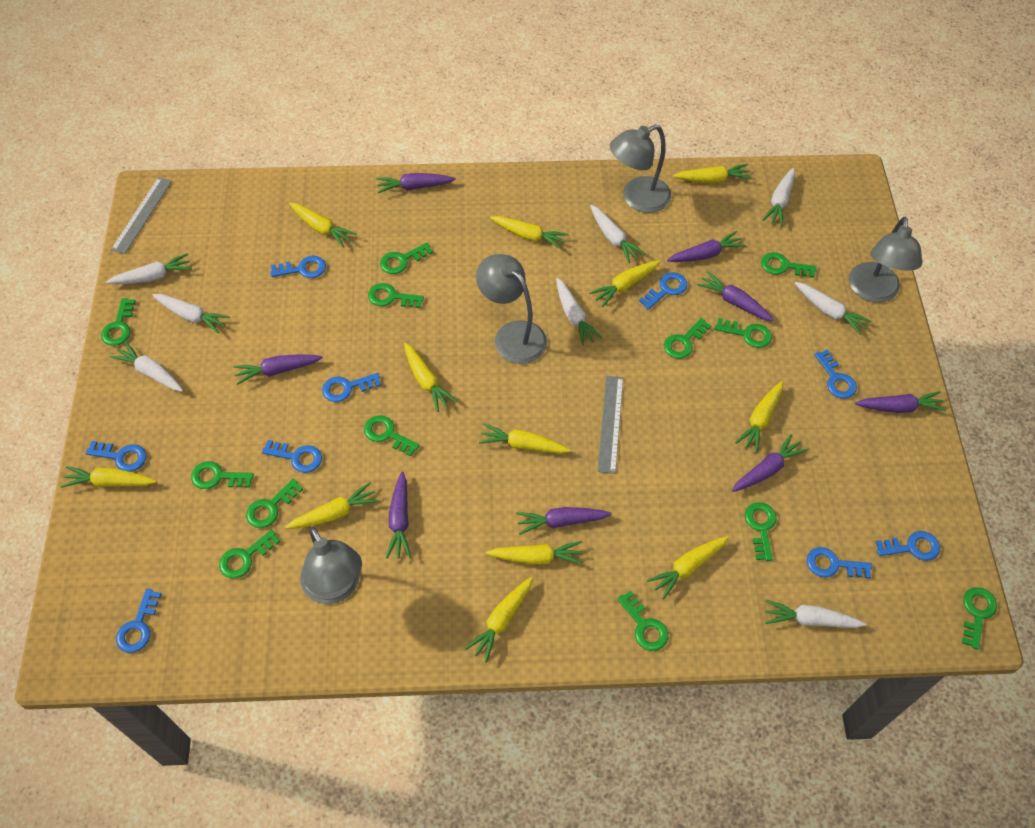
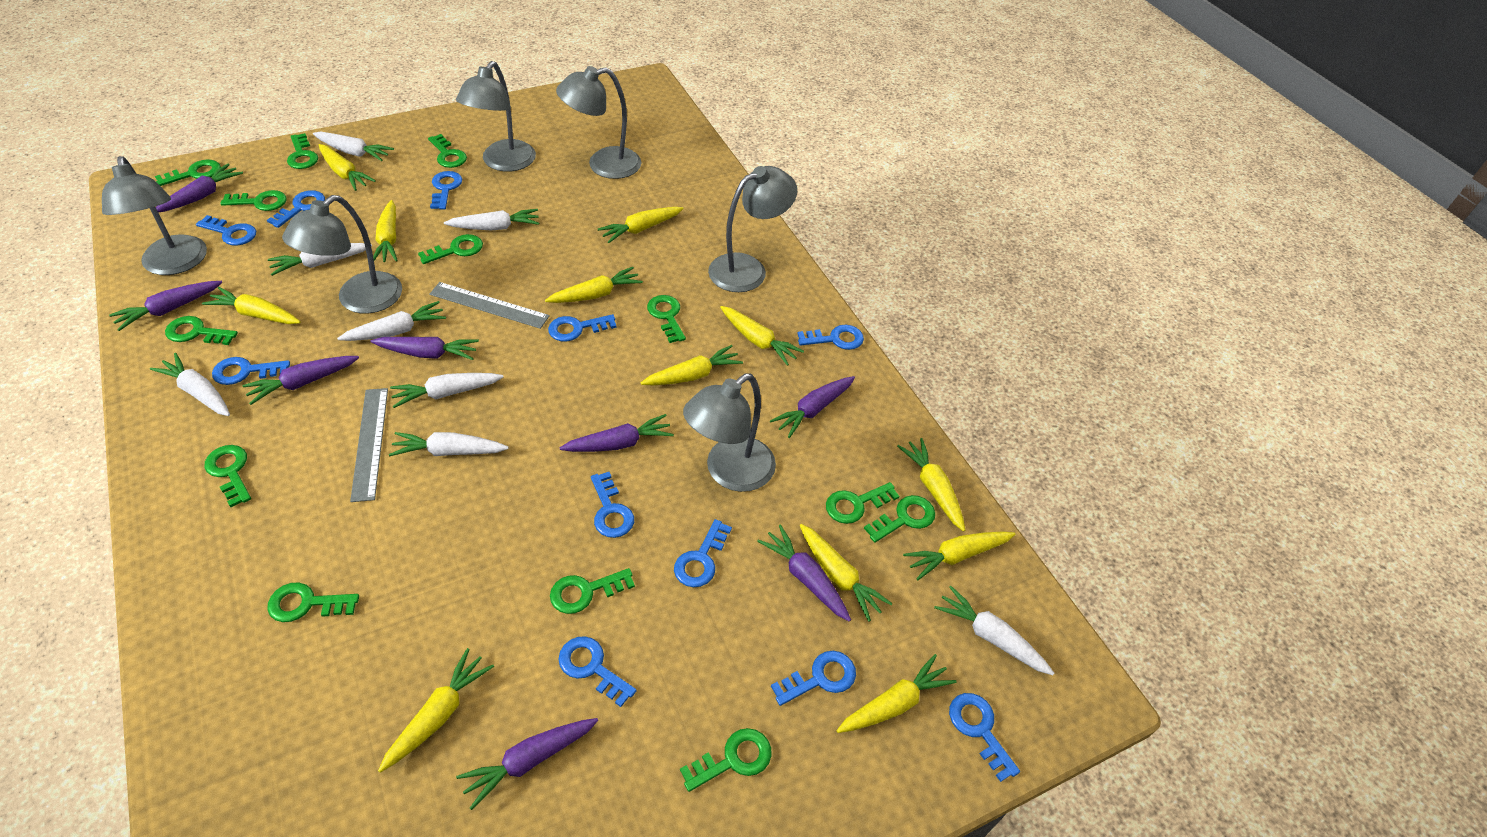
blue key: [85,441,147,472] [116,589,162,653] [262,440,322,473] [270,256,326,278] [322,373,381,402] [639,272,687,310] [807,547,872,578] [814,349,857,399] [876,531,940,561] = 9 -> [196,215,256,245] [212,357,290,385] [267,190,325,228] [430,171,462,210] [548,314,617,341] [559,636,637,707] [591,472,634,538] [674,519,732,587] [771,651,856,706] [798,324,864,350] [949,693,1020,782] = 11
grey lamp: [300,527,362,604] [476,254,547,364] [610,124,671,213] [849,217,922,303] = 4 -> [102,156,207,275] [282,195,402,314] [456,61,536,172] [556,66,641,179] [683,373,776,492] [708,166,797,292] = 6

